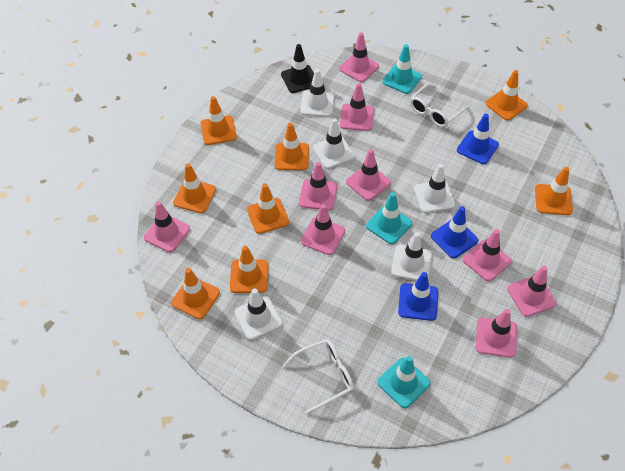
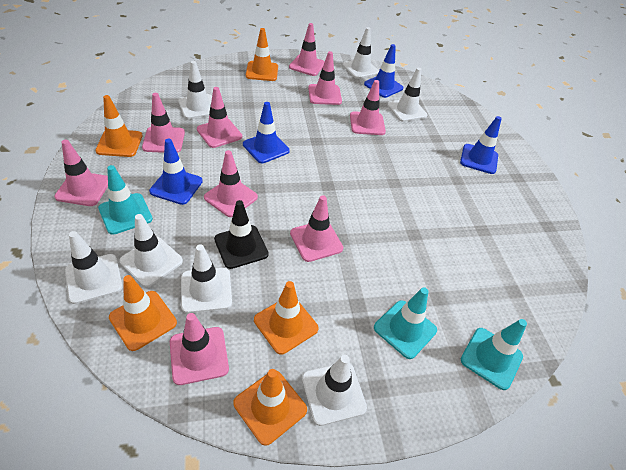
blue traffic cone: [398,272,438,321] [431,206,478,258] [457,113,499,164] = 3 -> [149,139,203,205] [243,102,290,163] [364,44,403,98] [460,116,502,174] = 4
orange traffic cone: [171,268,220,319] [173,163,216,213] [200,96,237,145] [230,246,269,293] [247,183,289,234] [275,123,309,170] [485,70,528,121] [535,167,573,215] = 8 -> [95,95,143,157] [109,275,177,351] [233,369,307,446] [246,28,278,81] [254,281,319,355] = 5
white glasses: [283,339,354,414] [410,84,470,127] = 2 -> none = 0
white traffic cone: [235,289,282,340] [300,69,334,117] [313,118,355,169] [391,232,432,281] [414,164,455,213] = 5 -> [65,231,123,304] [119,214,183,287] [178,61,212,119] [181,244,232,313] [302,355,367,426] [342,27,379,79] [387,68,427,122] = 7

